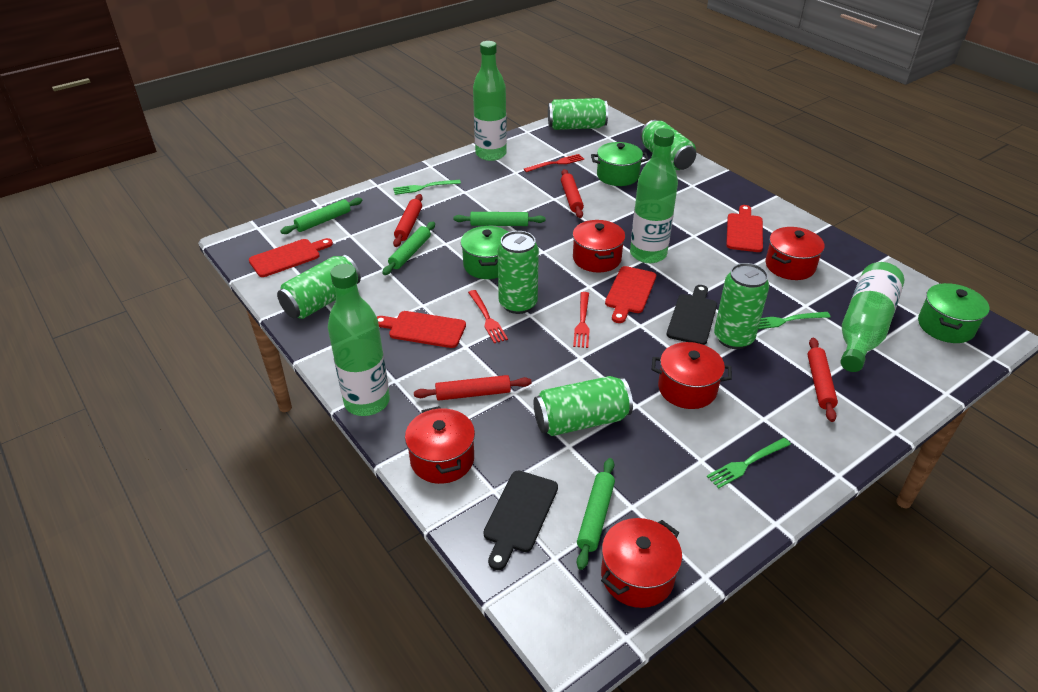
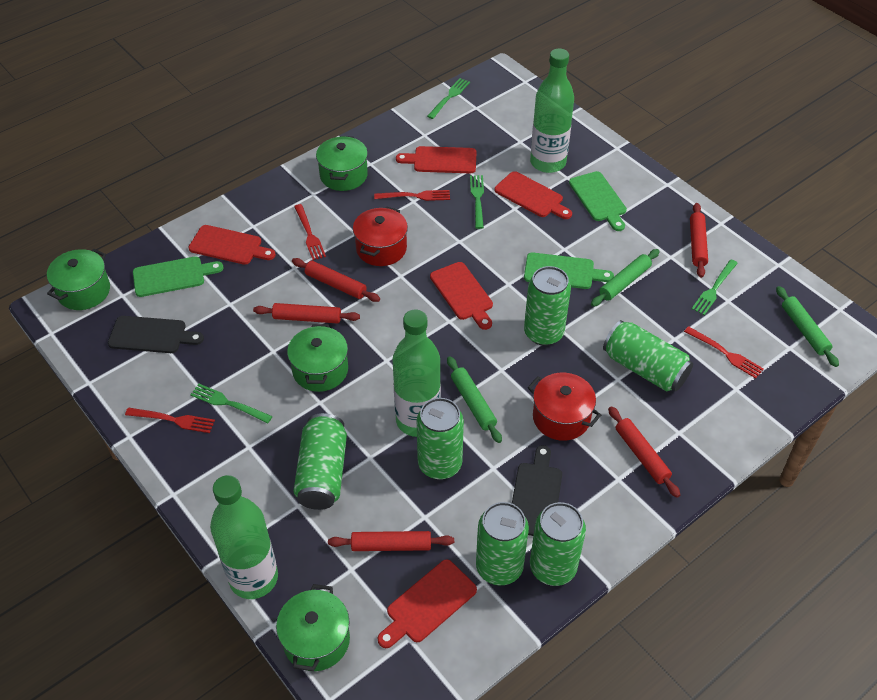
green bottle: [328,264,390,416] [473,41,507,161] [630,128,678,263] [841,262,904,372] = 4 -> [210,475,278,599] [392,310,441,437] [530,48,574,173] = 3
green cutting board: none = 0 -> [133,256,224,297] [524,253,614,289] [569,171,627,231] = 3
green fork: [393,180,461,195] [707,438,791,489] [758,312,831,329] = 3 -> [190,384,273,423] [427,78,470,119] [470,175,484,229] [692,260,738,315] = 4
green pot: [461,226,508,279] [591,142,649,186] [918,283,989,343] = 3 -> [47,249,110,310] [276,584,350,671] [287,324,348,392] [316,136,368,191] = 4
green rolling pin: [280,198,362,234] [382,222,435,275] [453,212,545,226] [577,458,615,570] = 4 -> [447,356,502,443] [591,249,660,307] [776,286,839,367] = 3
red cutting board: [249,238,333,277] [377,311,466,348] [605,266,656,323] [726,205,763,252] = 4 -> [189,225,276,265] [378,560,477,648] [396,146,477,173] [430,262,493,330] [494,171,572,219] = 5
red fork: [468,290,508,343] [524,154,584,172] [573,292,590,348] = 3 -> [125,408,215,433] [294,204,326,260] [374,190,450,201] [684,326,764,379] = 4
red pot: [405,406,475,484] [573,220,625,272] [601,518,682,608] [652,342,732,409] [766,227,825,280] = 5 -> [353,207,408,266] [528,373,601,441] = 2
red rolling pin: [393,194,423,247] [414,375,532,401] [561,169,584,218] [808,338,838,422] = 4 -> [253,303,360,323] [292,258,380,302] [328,531,454,551] [608,406,680,498] [690,203,708,278] = 5

